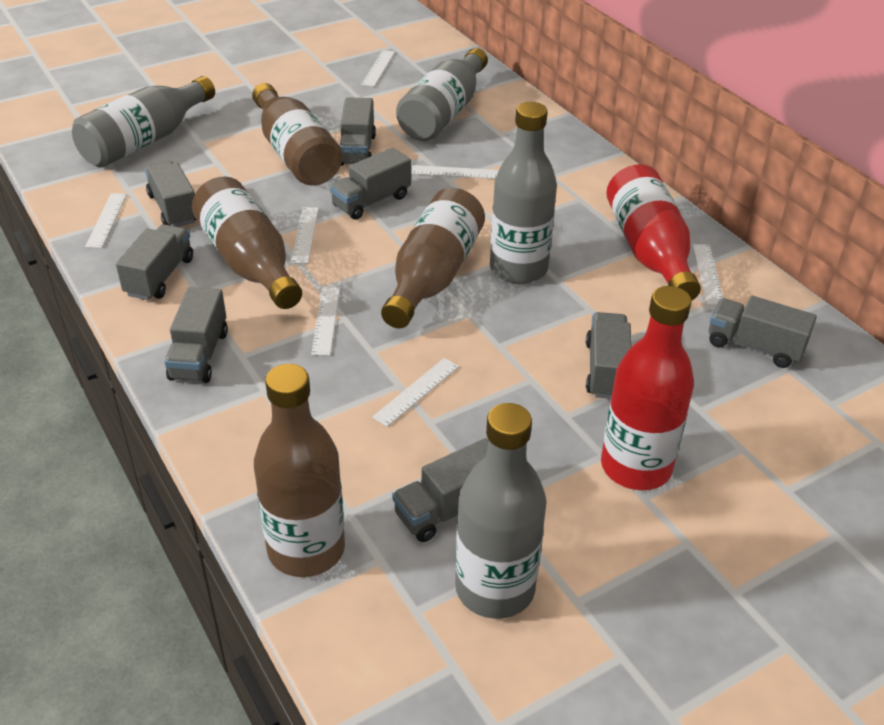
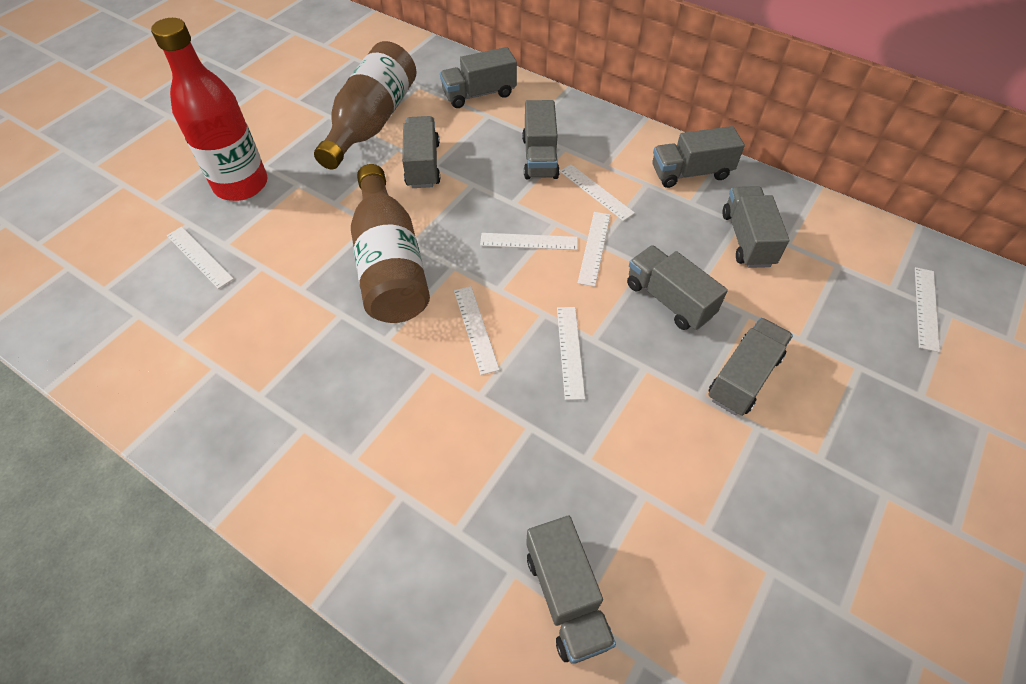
brown bottle: [192,177,302,309] [252,83,342,186] [254,364,345,577] [381,188,485,328] = 4 -> [314,41,417,169] [351,164,430,323] = 2
grey bottle: [72,76,215,168] [396,48,488,141] [455,403,547,619] [490,102,557,284] = 4 -> none = 0
red bottle: [601,286,694,490] [606,164,701,301] = 2 -> [151,18,268,201] = 1

